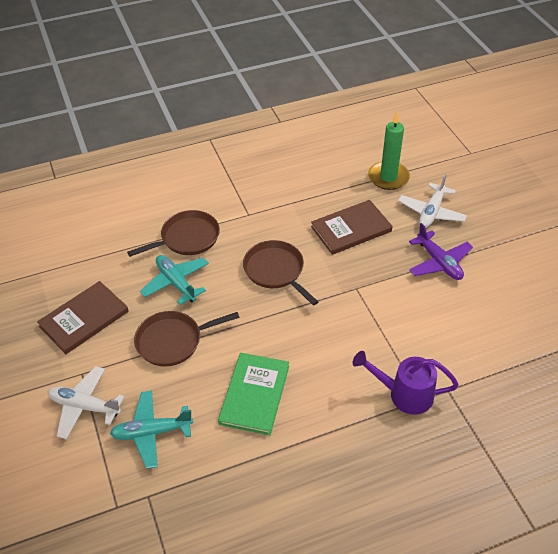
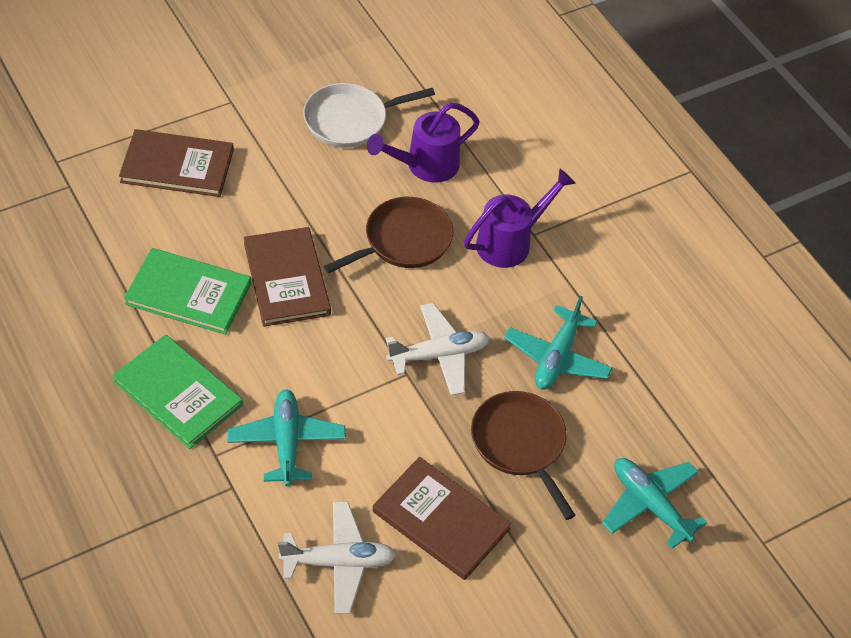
brown book: [37,281,129,354] [311,200,393,255] = 2 -> [119,129,234,197] [244,227,331,327] [373,457,511,580] = 3
brown pan: [127,210,220,257] [134,311,239,367] [243,240,318,306] = 3 -> [324,197,453,273] [471,391,576,520] = 2
green book: [218,353,289,435] = 1 -> [112,335,243,449] [124,248,251,335] = 2
green candle: [368,112,410,190] = 1 -> none = 0
purple plane: [409,223,473,280] = 1 -> none = 0
purple watering can: [353,351,459,415] = 1 -> [367,102,480,183] [464,169,576,268] = 2
turquoise plane: [110,391,193,469] [140,255,209,305] = 2 -> [228,390,346,487] [504,296,612,389] [602,458,707,549] = 3
white pan: none = 0 -> [303,83,435,148] = 1

